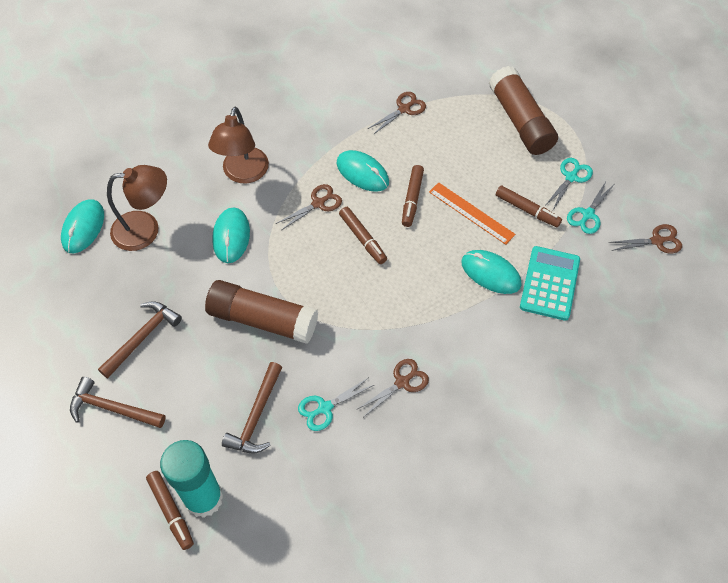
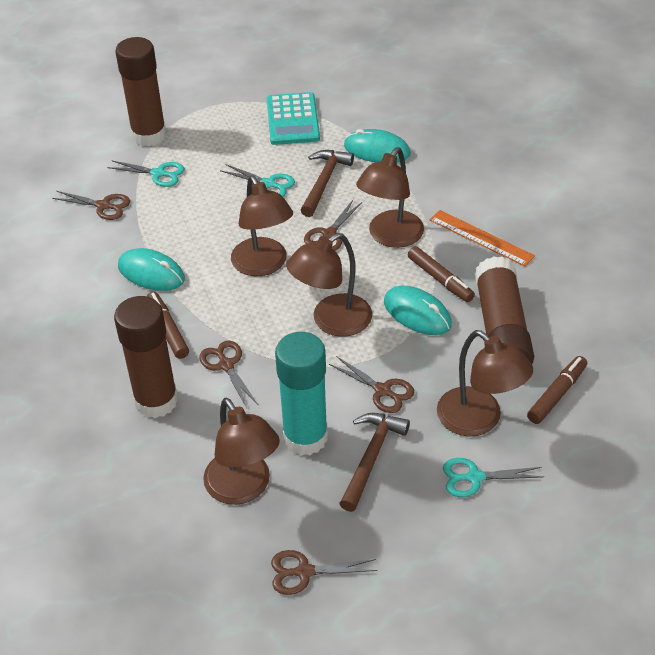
brown glue stick: [205,280,318,344] [489,66,558,155] = 2 -> [114,296,178,418] [115,37,167,147] [475,256,534,364] = 3
brown hammer: [70,377,166,428] [98,301,182,378] [222,362,282,454] = 3 -> [301,150,354,217] [339,413,410,512] = 2
brown lamp: [107,165,167,251] [208,107,269,183] = 2 -> [203,398,280,505] [231,175,293,276] [286,233,372,337] [356,147,424,248] [437,330,533,437] = 5
brown marker: [146,471,194,550] [339,207,387,264] [402,165,424,227] [496,185,562,227] = 4 -> [147,292,189,359] [408,246,475,302] [527,356,587,424] = 3
brown scissors: [276,184,342,230] [358,359,429,417] [368,92,426,135] [609,224,682,253] = 4 -> [52,191,130,220] [199,340,258,408] [271,550,378,595] [304,200,362,251] [329,356,414,413] = 5
turquoise mouse: [61,200,104,253] [212,207,250,263] [337,150,389,191] [461,250,522,294] = 4 -> [118,248,185,291] [344,129,410,162] [384,286,452,335] = 3

